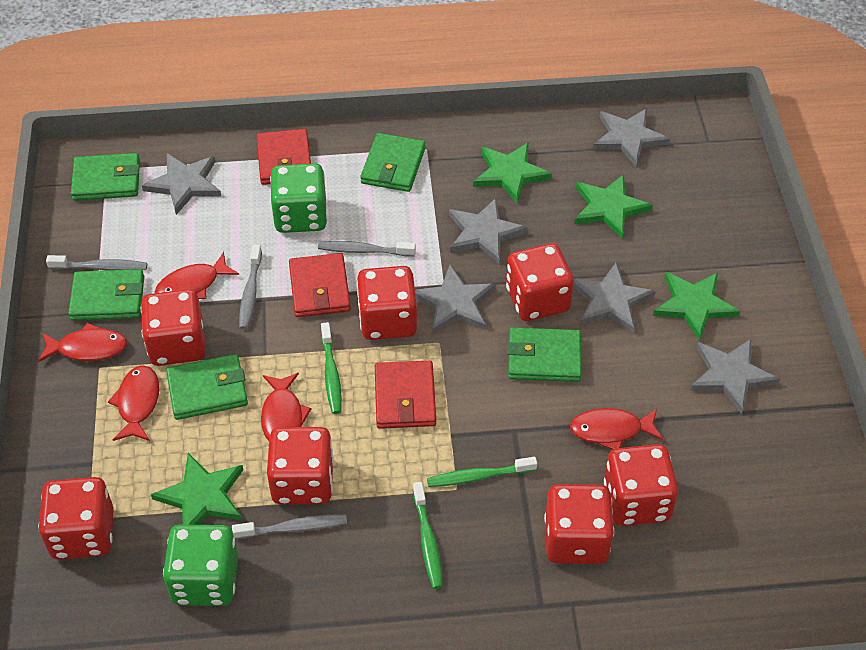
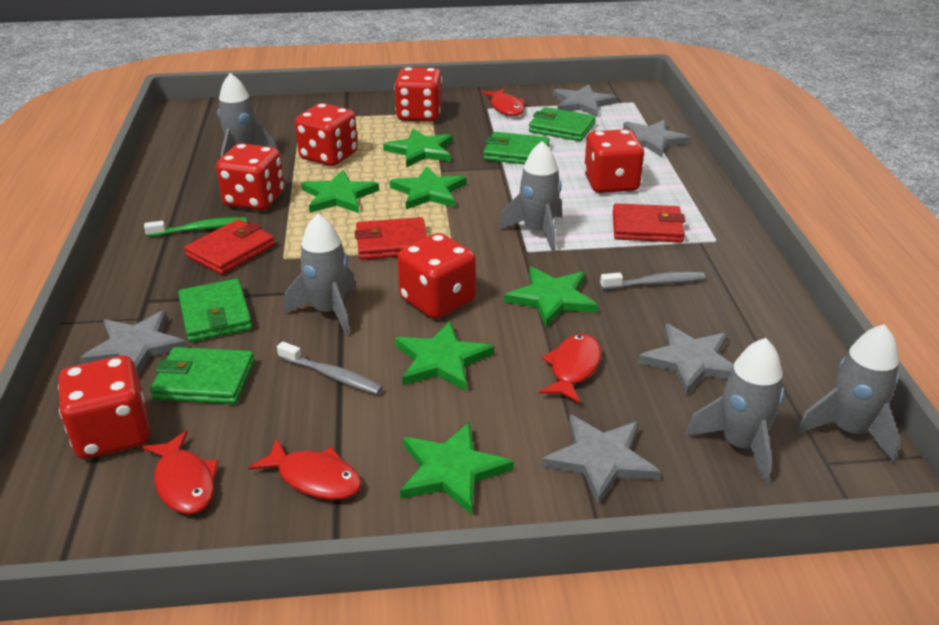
green dice: [163,524,238,606] [270,163,327,233] = 2 -> none = 0
green star: [151,453,244,525] [473,142,552,203] [574,174,653,238] [653,272,740,340] = 4 -> [301,170,379,213] [383,128,453,168] [390,166,466,209] [395,321,494,391] [400,422,514,515] [504,267,598,327] = 6
green toothbrush: [321,322,342,414] [413,482,443,589] [427,457,537,487] = 3 -> [144,217,247,237] = 1
green wallet: [68,269,144,321] [71,153,140,201] [166,354,248,420] [360,133,425,192] [507,327,582,382] = 5 -> [150,347,255,404] [178,279,252,342] [483,132,550,164] [529,107,596,141] = 4
grey rocket: none = 0 -> [218,73,277,158] [284,214,356,336] [499,141,562,252] [685,338,784,484] [796,324,900,464] = 5
grey star: [142,153,222,215] [415,264,496,334] [449,198,528,264] [573,263,656,333] [593,108,670,167] [690,339,780,414] = 6 -> [80,311,187,375] [542,415,661,505] [553,84,617,117] [623,120,690,157] [638,324,734,395] = 5
grey toothbrush: [46,255,147,270] [232,515,347,539] [239,244,262,329] [318,241,416,256] = 4 -> [277,341,383,395] [600,272,706,290] = 2
red dice: [38,477,114,559] [141,289,206,366] [267,427,334,505] [357,266,417,340] [506,244,574,321] [544,484,614,564] [604,444,678,526] = 7 -> [58,356,150,459] [216,143,285,211] [295,103,358,166] [394,67,442,122] [397,233,476,319] [584,129,644,193] = 6
red fish: [38,323,127,362] [108,365,159,441] [155,252,239,299] [261,373,312,441] [570,408,663,450] = 5 -> [142,430,219,514] [248,438,362,500] [481,88,525,116] [539,334,602,403] = 4

